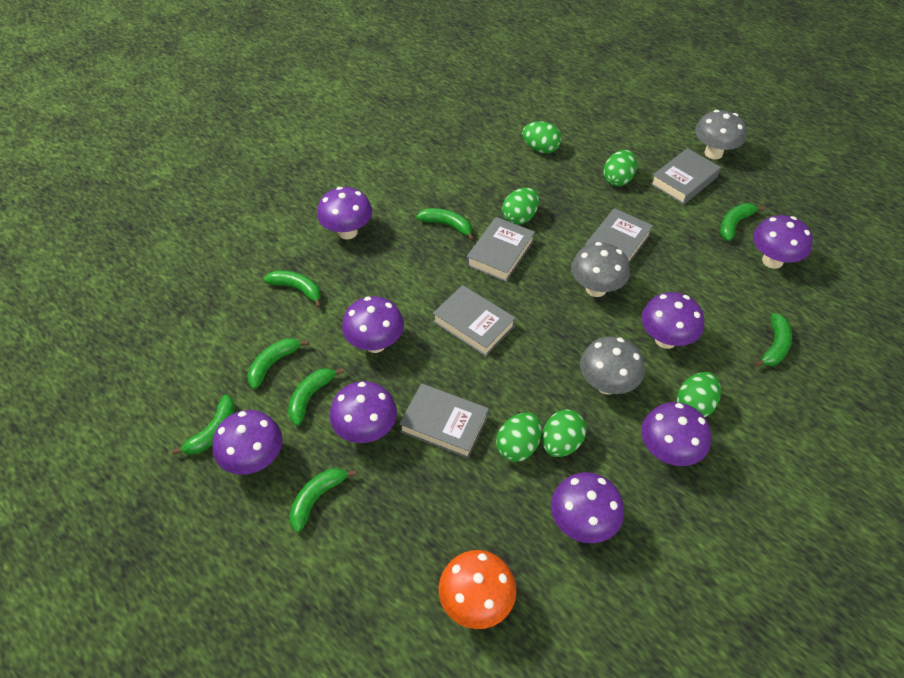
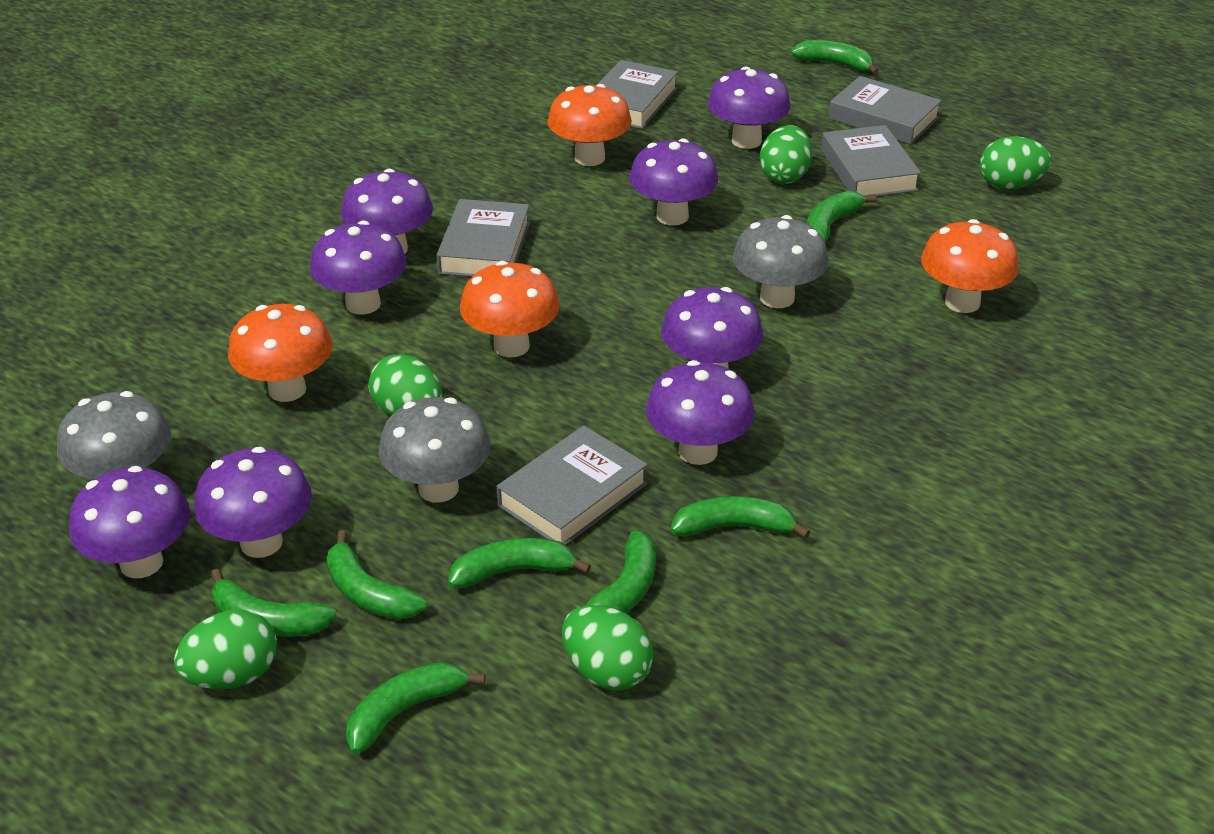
green egg: [496,412,542,462] [502,187,539,225] [522,121,561,154] [542,409,587,457] [603,150,637,186] [677,372,721,417] = 6 -> [174,610,277,689] [368,354,442,416] [562,605,654,691] [760,125,812,184] [980,136,1051,189] = 5
orange mushroom: [439,550,517,629] = 1 -> [228,304,333,402] [460,261,560,357] [547,84,632,166] [921,219,1019,313] = 4

